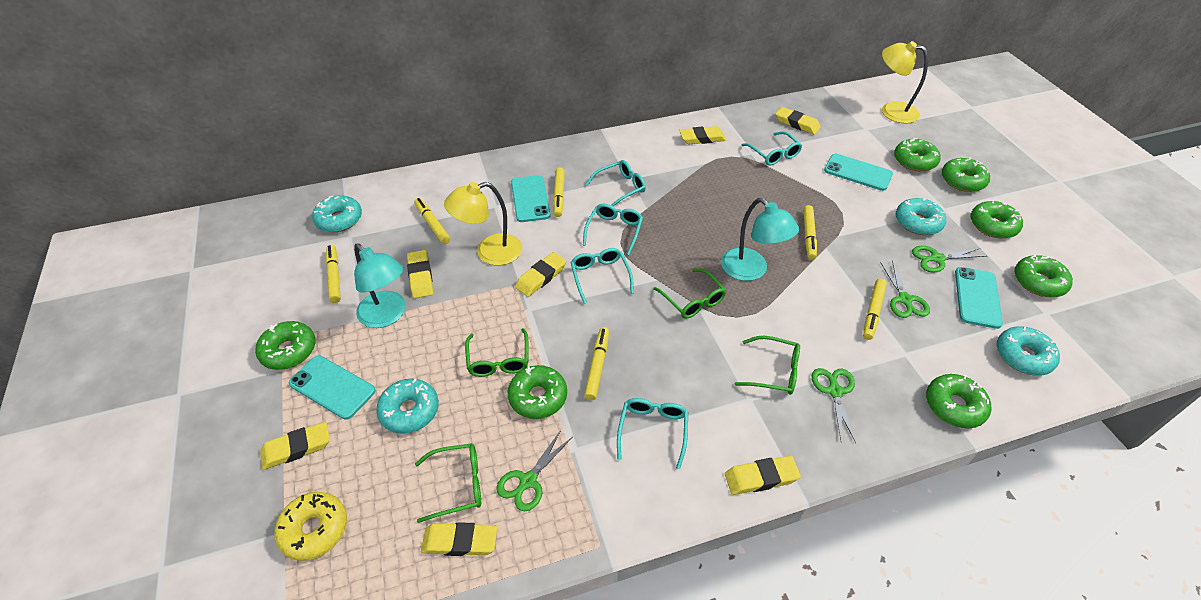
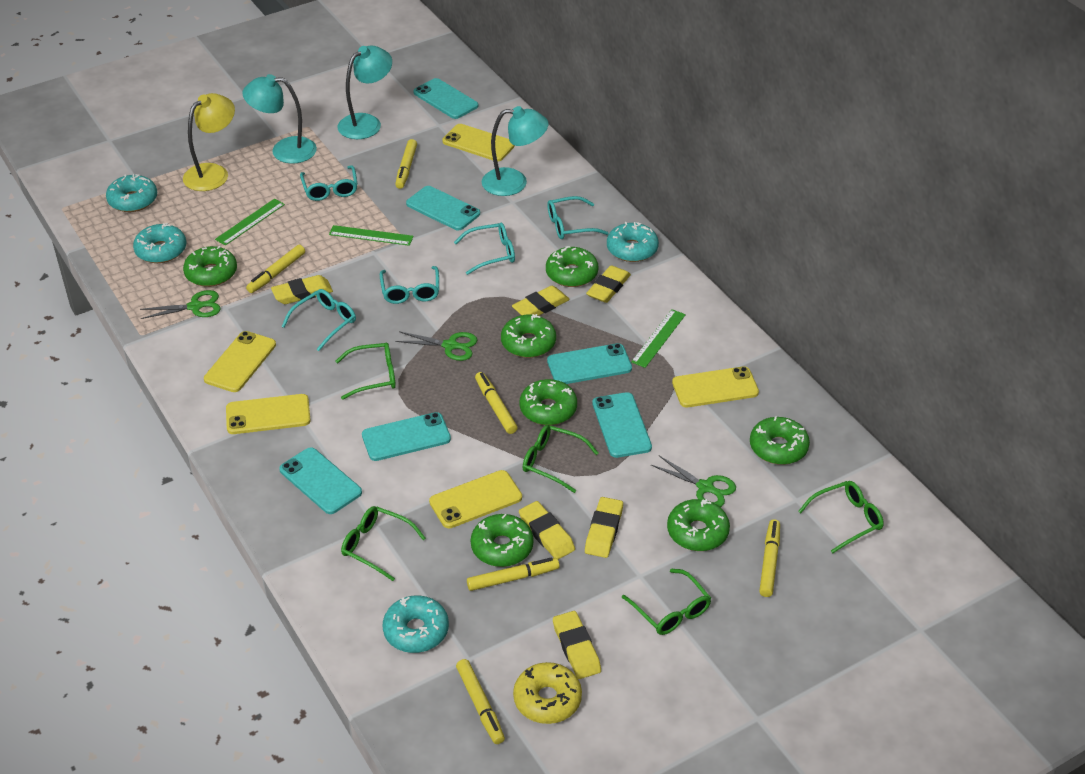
green glasses: [415,443,481,523] [465,328,528,377] [654,269,727,319] [735,336,800,395] = 4 -> [335,343,396,400] [341,506,426,581] [523,425,599,493] [622,568,711,635] [798,481,884,553] = 5
green ruler: none = 0 -> [215,199,285,246] [329,225,414,246] [631,309,686,368] = 3
green scissors: [497,430,572,511] [811,368,856,443] [880,260,930,318] [912,246,986,273] = 4 -> [140,290,221,319] [395,331,477,361] [651,456,736,507] = 3
turquoise lamp: [354,244,406,328] [721,198,799,281] = 2 -> [242,74,317,164] [338,46,392,139] [482,106,549,196] = 3
turquoise phone: [289,355,376,420] [511,175,550,222] [824,154,893,191] [955,267,1003,329] = 4 -> [279,447,362,514] [362,412,451,461] [406,186,480,230] [413,78,478,119] [547,343,632,384] [592,392,652,458] = 6
yellow eraser: [260,422,330,470] [407,250,433,298] [421,522,497,556] [515,252,566,297] [679,126,726,144] [725,456,801,495] [776,107,821,135] = 7 -> [271,275,333,304] [512,286,570,316] [519,501,575,559] [553,611,601,679] [585,497,623,558] [586,265,631,303] = 6
yellow lamp: [444,182,522,265] [882,41,928,124] = 2 -> [183,93,235,191] = 1
yellow phone: none = 0 -> [204,331,276,392] [226,394,311,434] [429,470,522,529] [442,124,515,161] [672,366,759,407] = 5

